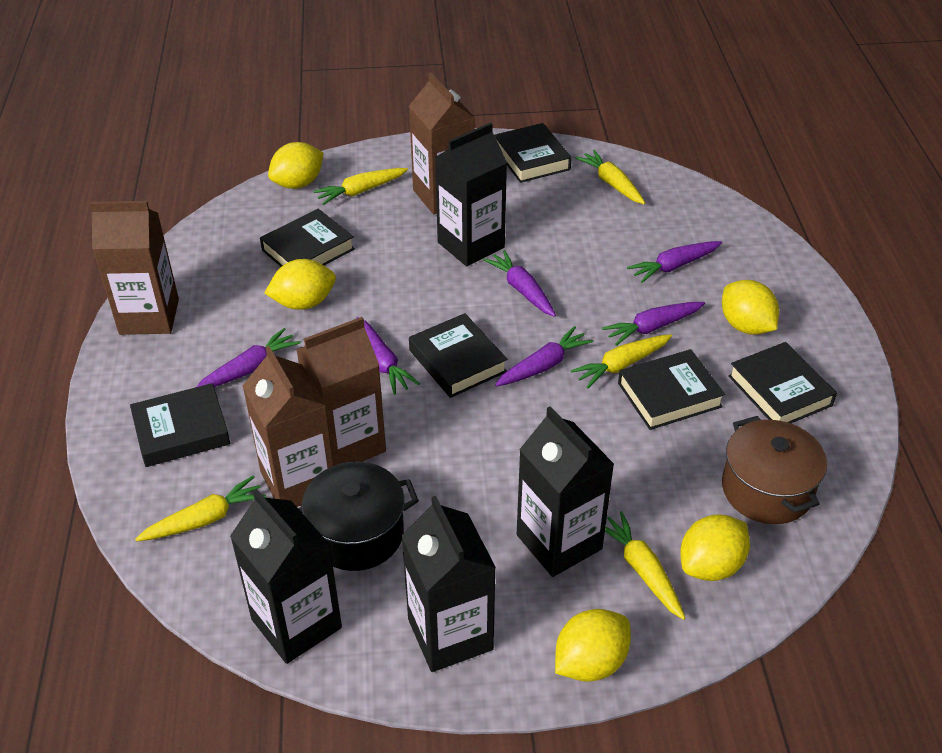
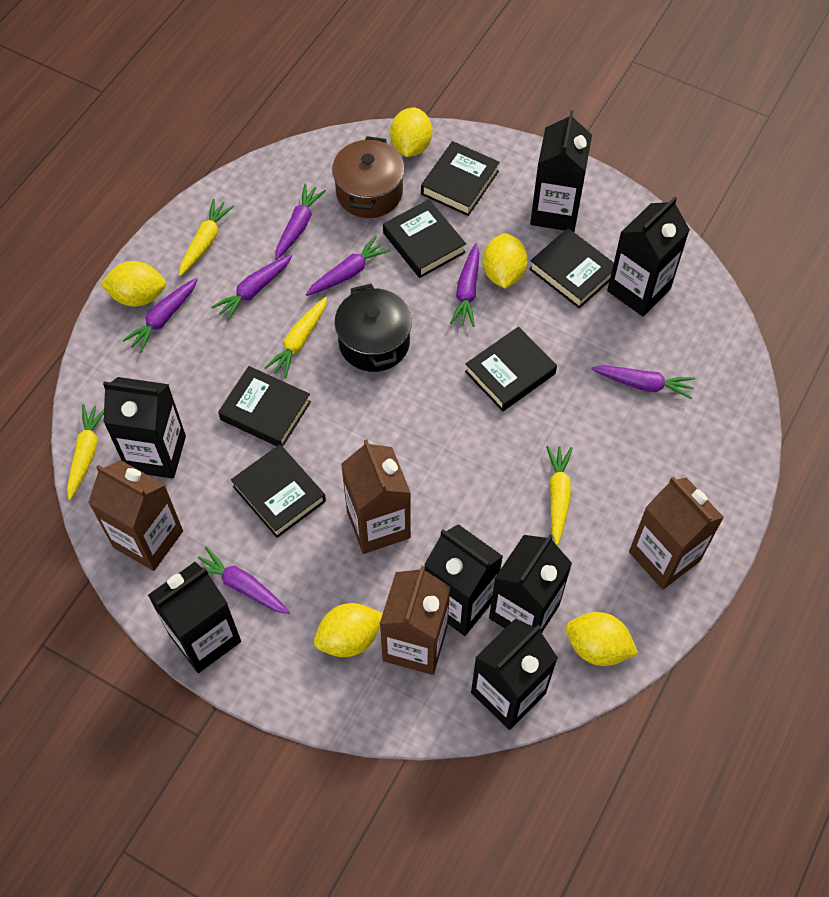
black carton: [230,489,342,664] [401,496,496,672] [435,122,507,266] [517,406,614,577] = 4 -> [103,377,186,479] [148,562,241,673] [424,524,503,636] [471,619,558,730] [489,534,572,633] [530,110,592,232] [607,196,690,316] = 7
purple carrot: [196,328,300,387] [356,317,420,395] [483,250,556,317] [495,326,593,387] [602,302,705,346] [627,241,722,283] = 6 -> [122,278,198,353] [198,547,290,614] [211,254,292,321] [275,184,326,260] [306,236,391,296] [450,243,479,327] [591,365,695,399] = 7
yellow carrot: [135,475,266,542] [313,168,408,205] [571,334,672,388] [576,150,645,204] [605,511,685,620] = 5 -> [67,404,104,500] [179,199,234,276] [264,297,327,378] [546,446,572,545] = 4

